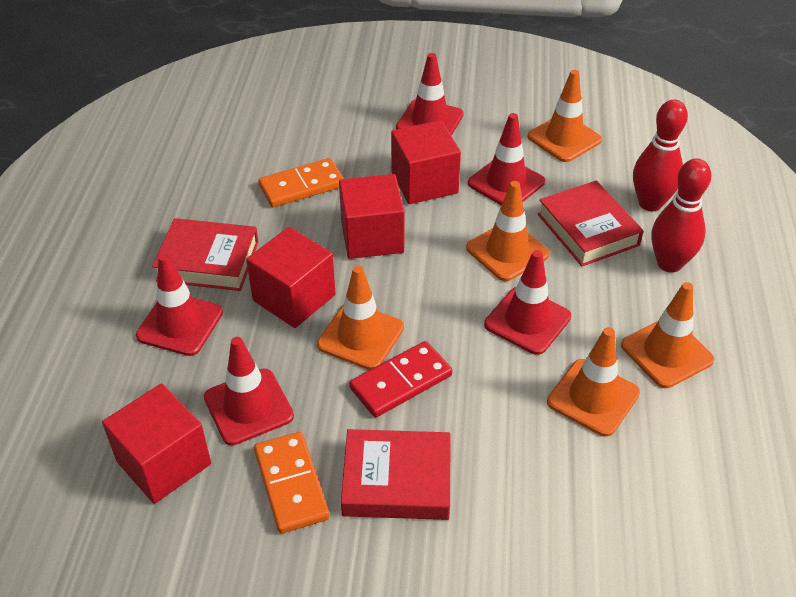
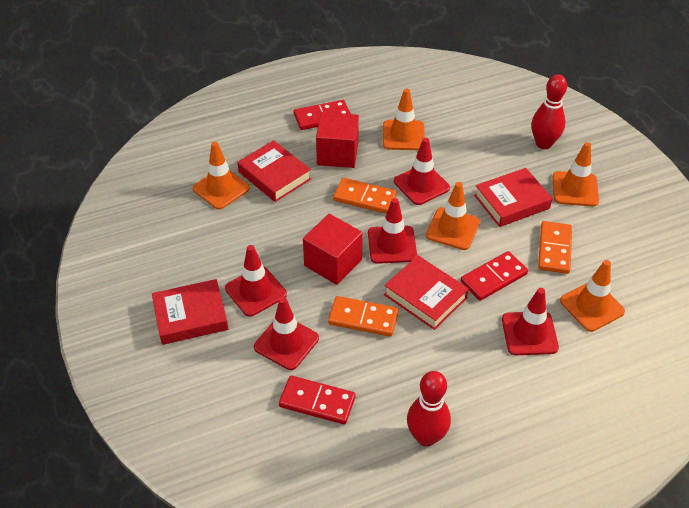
orange domino: [254,432,330,533] [258,158,344,207] = 2 -> [328,296,399,337] [333,178,397,214] [538,221,572,274] = 3
red book: [152,218,259,291] [341,429,450,520] [537,181,644,266] = 3 -> [152,279,228,345] [237,140,311,202] [384,256,469,330] [474,168,553,227] = 4
red cube: [102,383,211,504] [246,227,336,328] [339,174,405,259] [391,120,461,204] = 4 -> [303,214,363,285] [316,112,359,168] = 2
red domino: [349,341,452,417] = 1 -> [279,376,355,424] [294,100,351,130] [460,251,528,301] = 3

